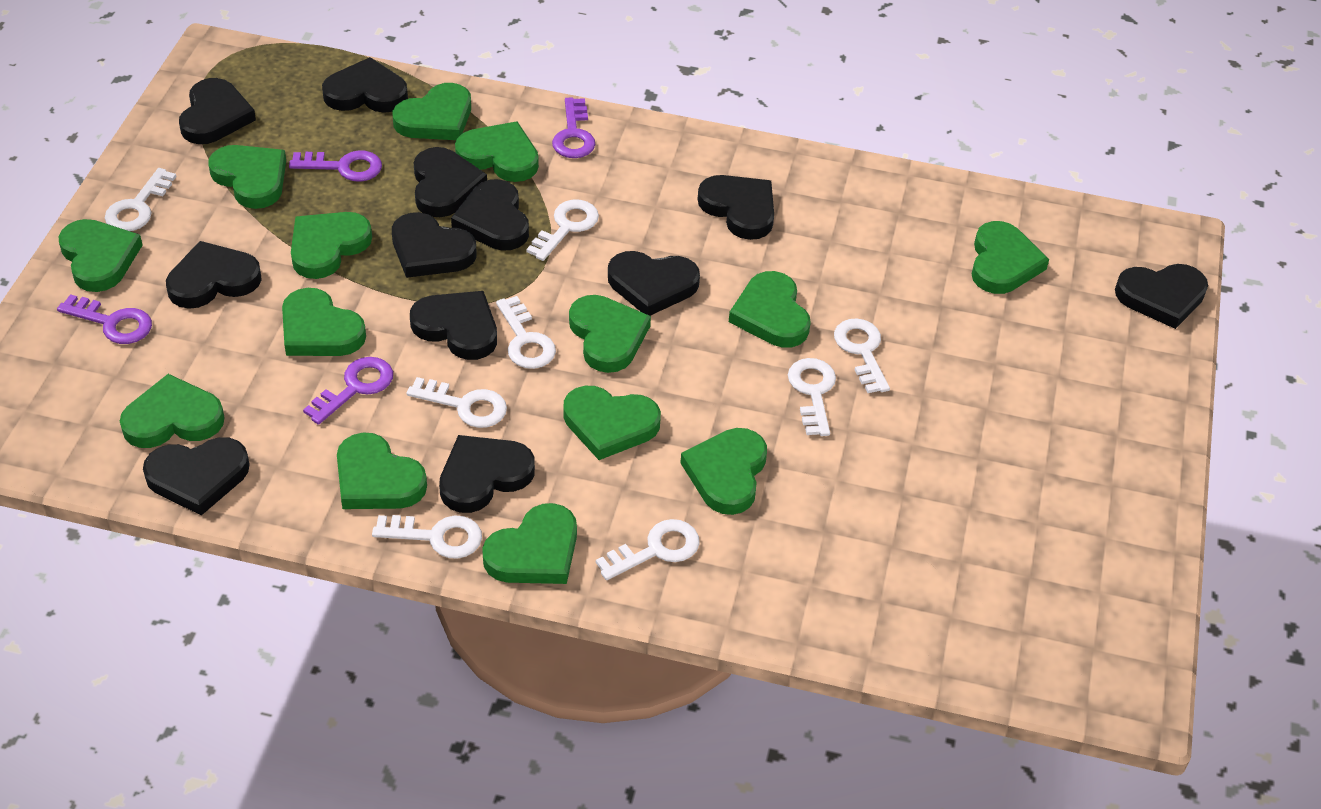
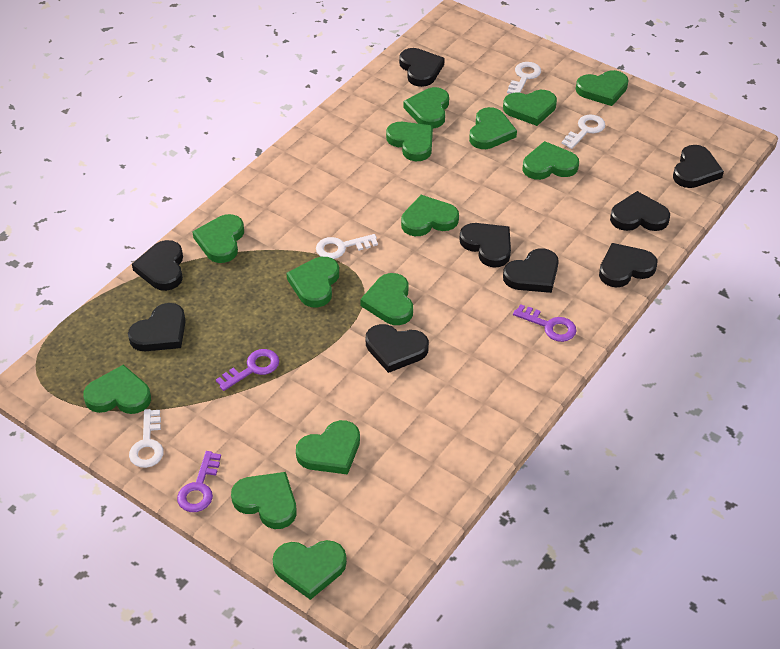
black heart: [143,437,250,516] [166,241,262,309] [179,78,256,144] [322,57,408,113] [392,212,477,278] [410,291,497,360] [414,147,487,217] [439,435,535,513] [451,179,529,251] [608,251,700,316] [698,175,774,240] [1115,264,1208,329] = 12 -> [128,303,186,351] [132,240,183,291] [366,324,429,373] [399,48,445,87] [459,223,511,268] [503,248,559,293] [599,243,657,287] [610,191,670,231] [673,145,724,188] = 9
purple key: [57,294,152,344] [289,150,382,181] [303,357,393,425] [552,98,595,158] = 4 -> [177,451,221,512] [216,349,279,391] [513,304,576,342] = 3
white key: [105,168,176,231] [372,515,482,559] [406,377,507,428] [496,296,556,369] [526,200,599,261] [596,519,700,580] [788,358,836,436] [834,319,890,393] = 8 -> [129,409,164,468] [316,234,378,259] [507,62,541,94] [561,115,605,149] = 4

